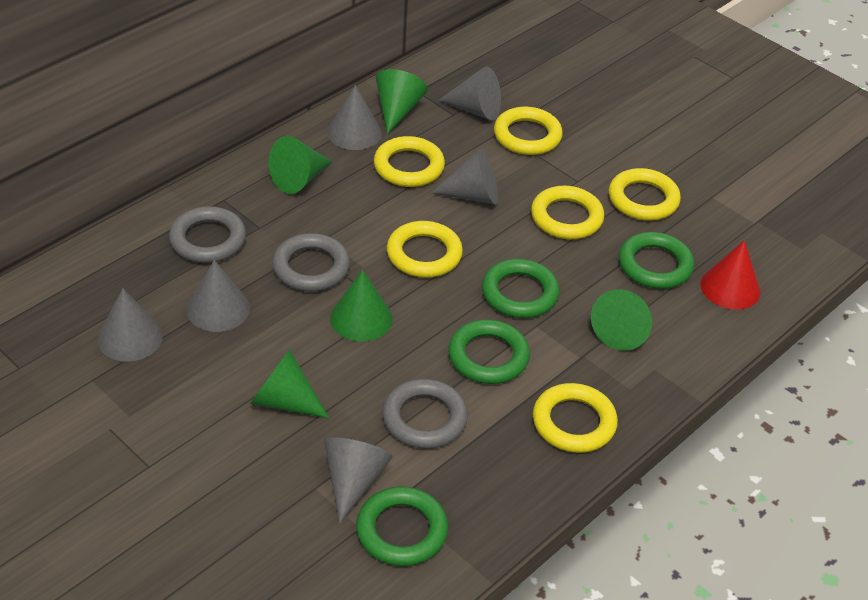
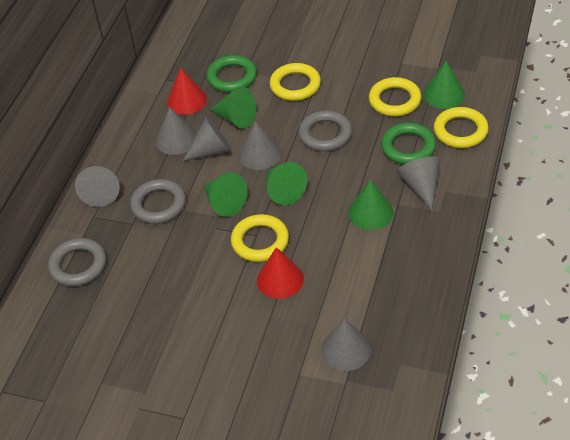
green ring: [356,487,448,566] [448,320,530,384] [482,259,560,318] [619,232,694,289] = 4 -> [206,55,257,92] [381,123,436,164] = 2
red cone: [700,240,761,310] = 1 -> [167,68,207,115] [257,247,304,299] = 2
yellow ring: [374,136,445,187] [387,221,463,278] [494,107,563,155] [531,186,604,239] [533,383,618,453] [609,168,681,221] = 6 -> [231,214,289,262] [270,63,321,101] [369,77,422,116] [434,107,489,148] = 4

